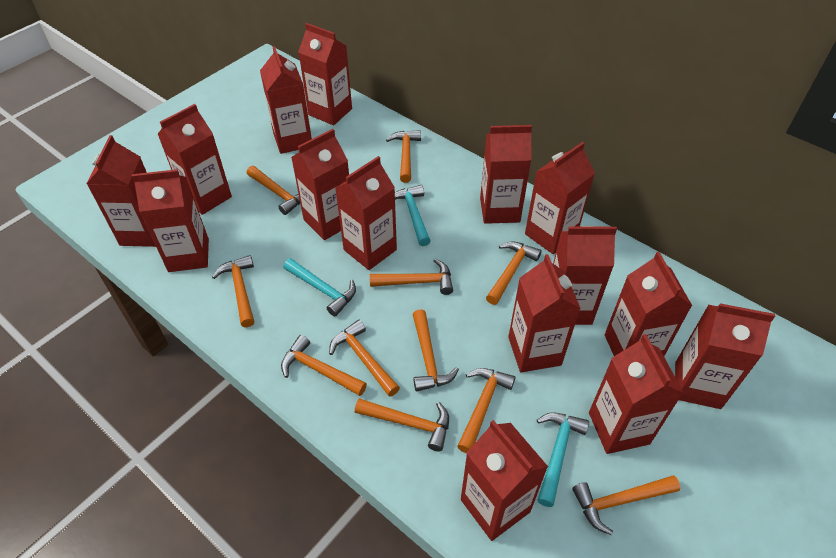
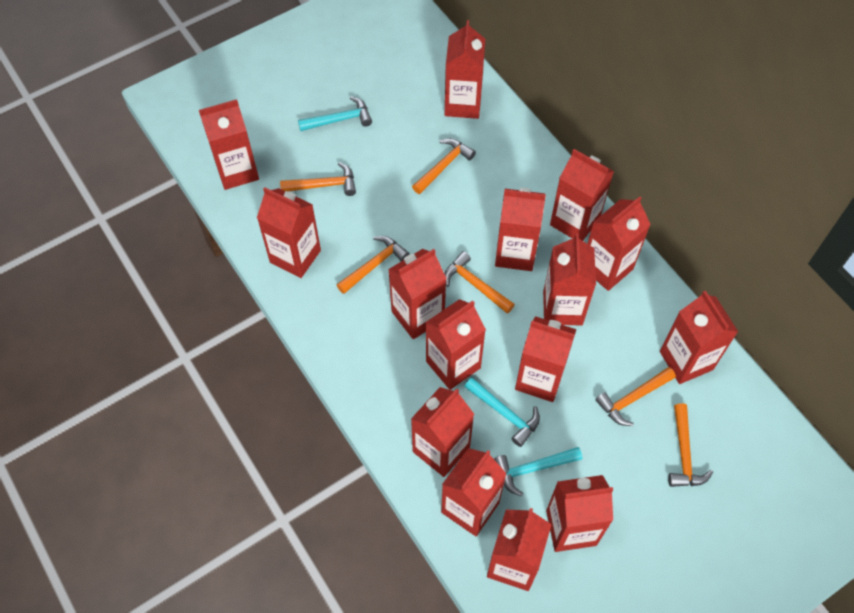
orange hammer: [212,255,254,327] [247,166,300,215] [281,335,367,396] [329,320,400,397] [355,398,449,452] [370,259,453,295] [386,130,421,183] [413,309,459,392] [457,368,516,453] [486,241,542,305] [572,475,680,535] = 11 -> [280,162,356,196] [337,236,409,294] [412,138,476,194] [444,251,515,314] [595,367,676,426] [668,403,713,487] = 6

